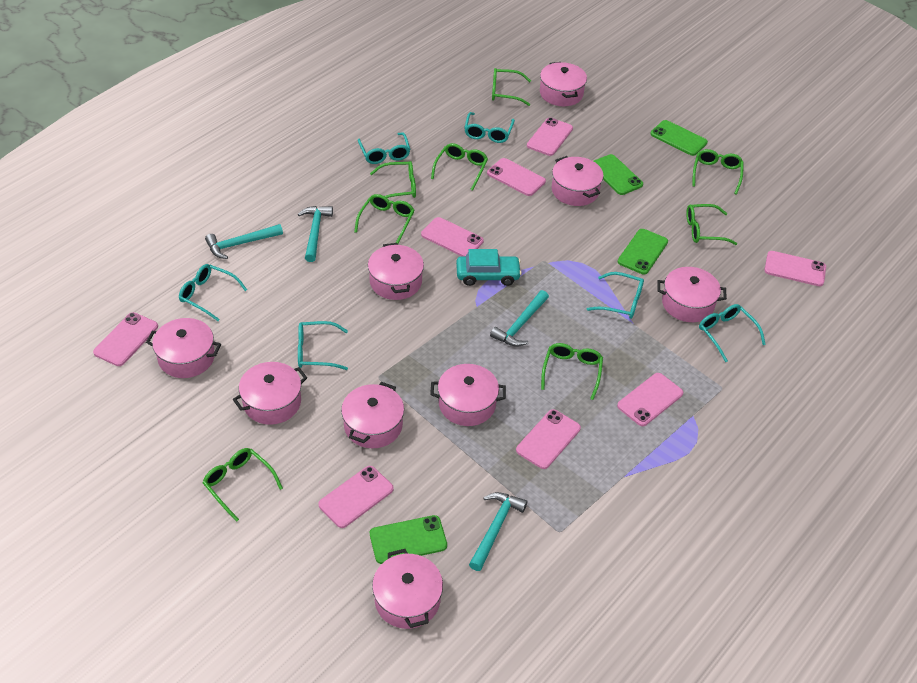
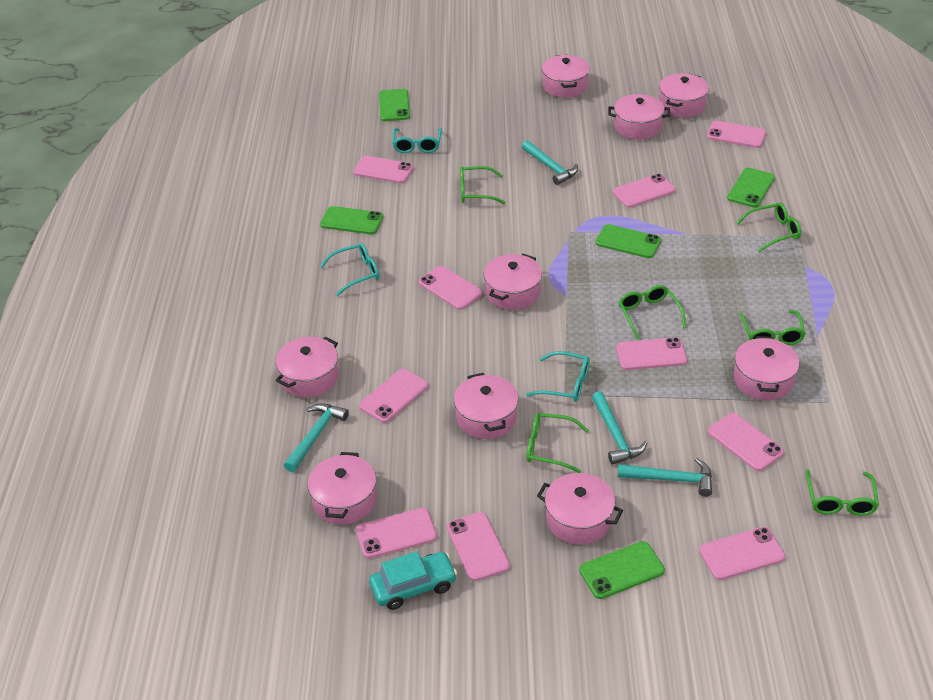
green glasses: [203,448,283,522] [354,194,415,244] [370,161,416,198] [431,143,488,191] [492,68,531,106] [541,343,603,400] [686,204,737,245] [692,149,744,195] = 8 -> [460,166,506,204] [527,413,589,473] [618,285,686,340] [736,202,801,252] [740,310,806,345] [806,469,879,516] = 6
green phone: [370,515,447,564] [594,154,643,195] [618,229,668,274] [650,120,708,156] = 4 -> [320,206,383,234] [379,89,410,121] [579,541,665,599] [596,224,661,258] [727,168,775,208] = 5
pink phone: [93,312,158,366] [318,466,394,528] [421,217,484,256] [487,158,546,196] [516,409,581,469] [527,118,573,156] [617,373,683,426] [764,251,826,286] = 8 -> [353,156,414,183] [356,508,437,559] [359,369,428,423] [418,266,483,310] [447,512,510,581] [613,174,676,208] [616,337,687,370] [699,527,785,580] [707,121,766,148] [708,413,784,471] = 10
turquoise glasses: [179,264,247,321] [298,321,348,370] [358,132,410,164] [464,112,515,143] [587,272,644,319] [699,304,766,362] = 6 -> [320,243,379,296] [392,127,442,153] [526,351,590,402] = 3

